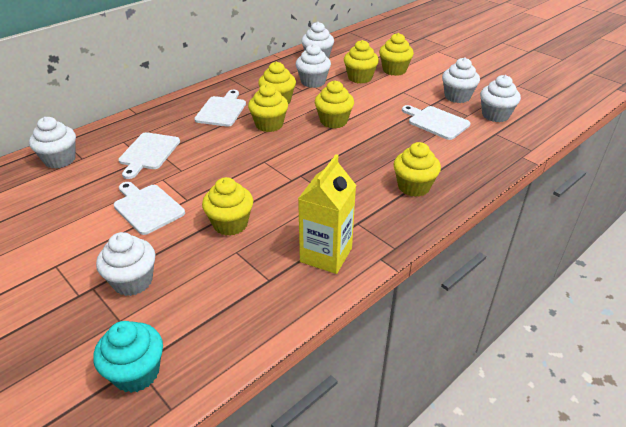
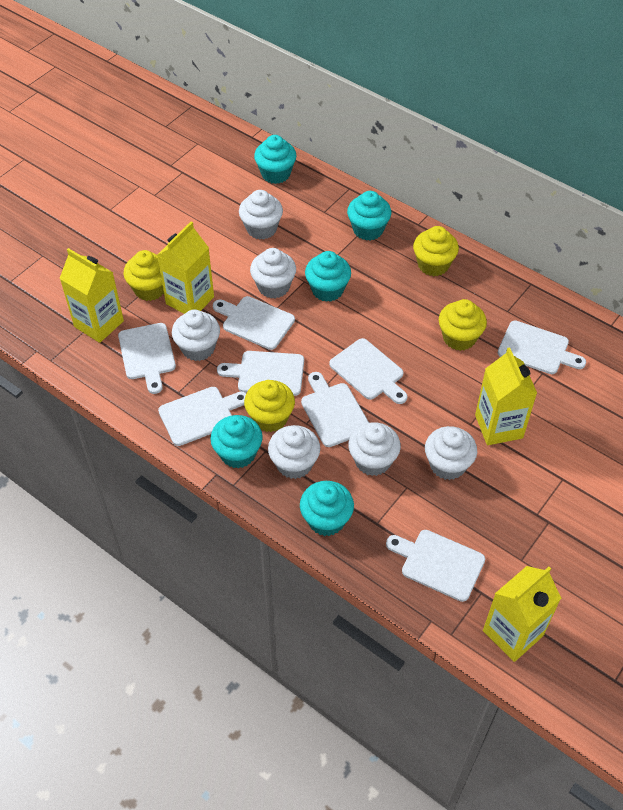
turquoise cupcake: [93,321,163,393] = 1 -> [210,415,263,468] [254,135,297,184] [300,481,354,536] [305,251,351,302] [347,191,391,240] = 5
white cutting board: [114,182,185,235] [118,132,180,179] [194,90,246,127] [402,105,471,140] = 4 -> [118,323,176,394] [158,387,246,446] [213,296,295,350] [217,351,304,396] [301,372,369,447] [329,338,408,404] [386,530,485,602] [498,321,586,374] = 8
yellow carton: [298,154,356,274] = 1 -> [59,248,124,343] [157,222,214,314] [475,347,537,445] [483,566,561,662] = 4
yellow cupcake: [202,177,253,236] [248,84,288,132] [258,62,296,104] [315,80,354,129] [344,40,379,83] [379,33,414,76] [393,142,441,197] = 7 -> [123,250,164,301] [244,380,295,432] [413,226,459,276] [439,299,487,351] = 4

